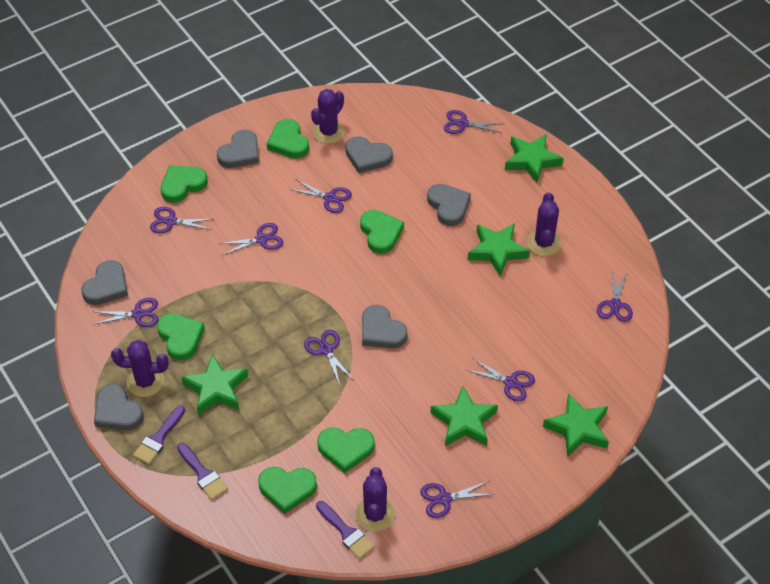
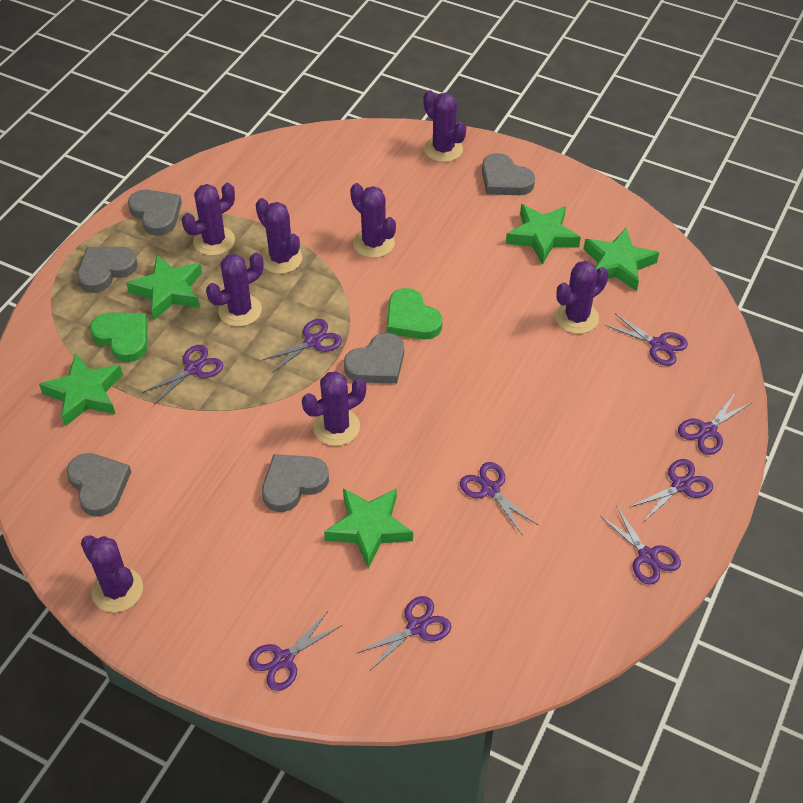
green heart: [157,313,205,361] [161,166,208,203] [258,467,317,514] [267,119,309,159] [317,427,375,473] [360,210,404,254] = 6 -> [90,312,147,362] [387,288,442,339] = 2
purple brush: [133,405,185,464] [177,443,228,500] [316,501,375,559] = 3 -> none = 0
purple cactus: [111,340,169,397] [311,89,345,144] [355,467,395,532] [527,192,562,256] = 4 -> [81,536,143,613] [182,183,235,256] [206,253,263,327] [256,198,302,274] [302,371,366,446] [350,183,396,258] [423,90,466,162] [555,261,609,334] = 8

